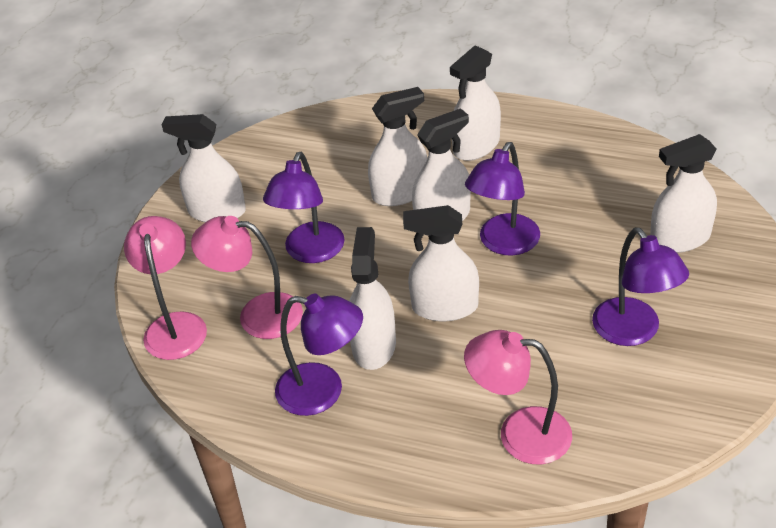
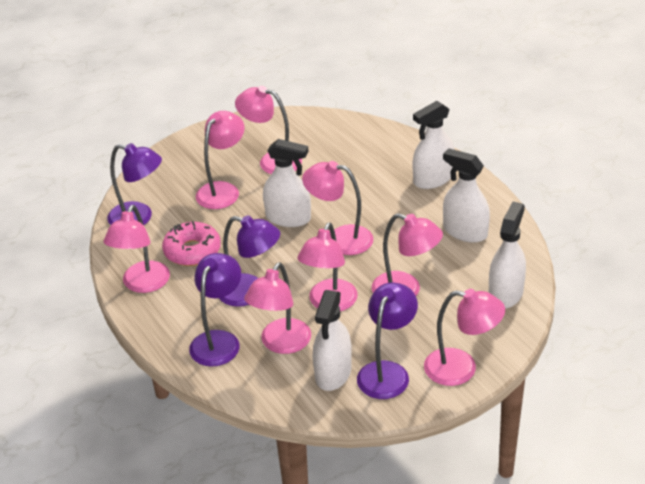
pink donut: none = 0 -> [162,221,221,266] = 1
pink lamp: [124,216,207,360] [191,216,303,339] [464,330,572,464] = 3 -> [104,205,170,293] [196,111,245,209] [235,86,302,174] [244,262,311,354] [298,222,358,311] [302,161,374,255] [372,213,443,296] [424,289,505,386] = 8
white spray bottle: [162,114,246,222] [349,227,396,370] [368,87,427,206] [403,205,479,321] [412,108,471,221] [450,45,501,161] [650,134,717,253] = 7 -> [263,139,311,227] [313,290,352,391] [413,101,455,189] [443,148,490,243] [489,202,526,309] = 5

